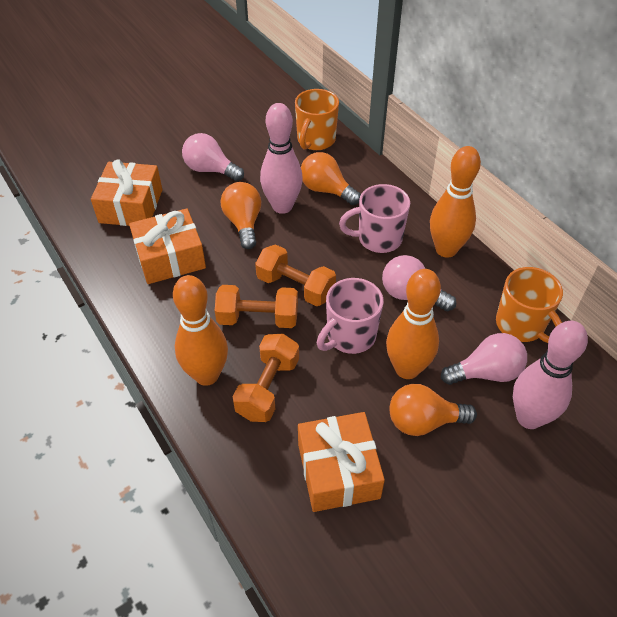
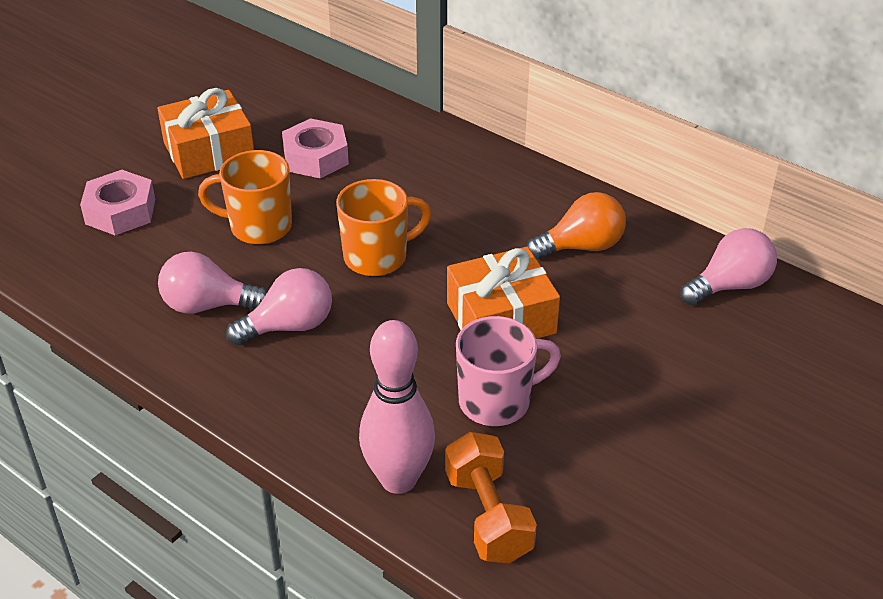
orange bowling pin: [173,275,228,386] [386,269,441,379] [430,146,481,258] = 3 -> none = 0
orange dumbbell: [215,285,298,328] [233,334,299,422] [255,244,336,306] = 3 -> [445,432,537,563] = 1
orange gift: [91,159,162,226] [129,208,206,284] [298,412,385,512] = 3 -> [157,88,254,179] [447,247,560,339] = 2
orange light bulb: [221,182,261,249] [301,152,361,205] [389,384,477,436] = 3 -> [526,192,626,259] = 1
pink bowling pin: [260,103,303,214] [513,321,588,429] = 2 -> [359,320,435,494] = 1
pink mug: [317,278,384,354] [339,184,410,253] = 2 -> [456,316,561,426] = 1
pink nut: none = 0 -> [80,170,155,235] [282,118,349,179] = 2

